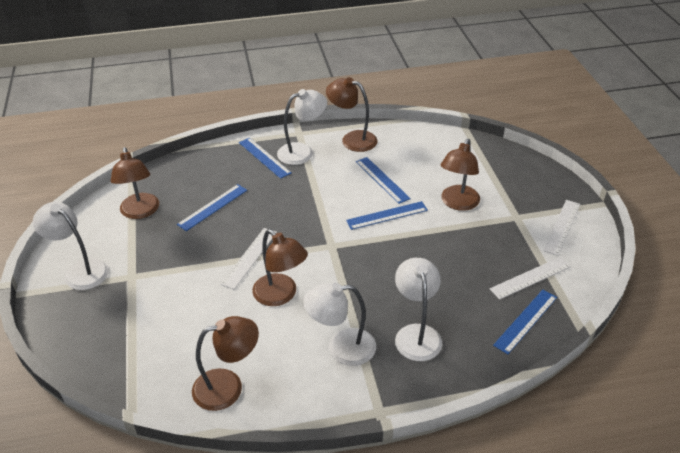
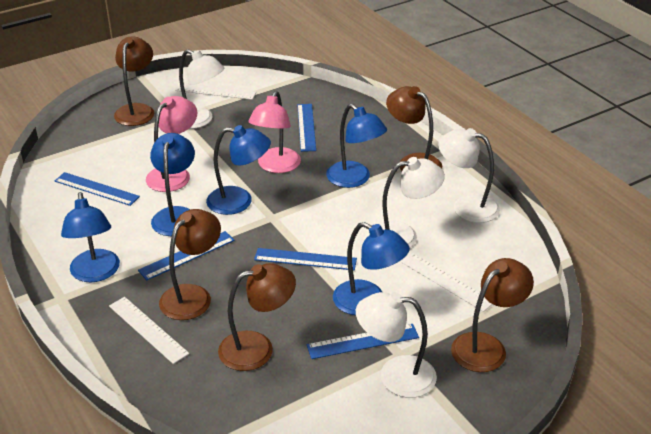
blue lamp: none = 0 -> [61,192,120,282] [150,133,195,236] [206,125,271,215] [326,104,387,188] [333,222,410,315] = 5
pink lamp: none = 0 -> [146,96,197,192] [248,91,301,173] = 2

